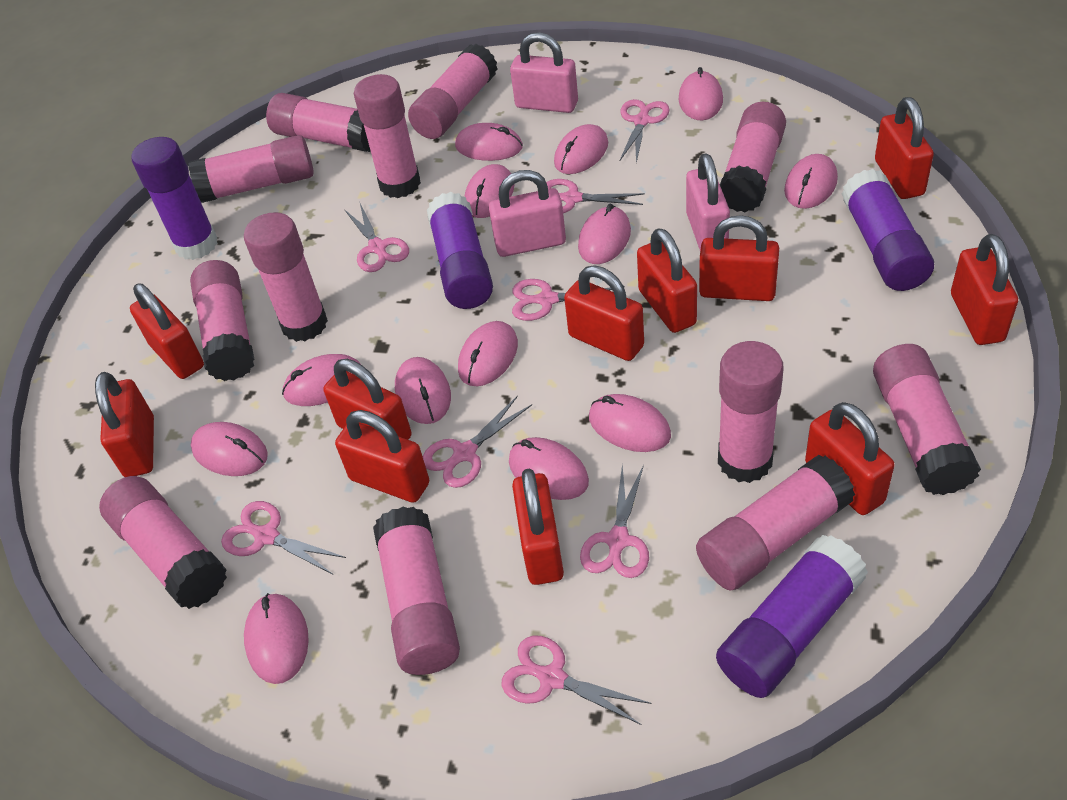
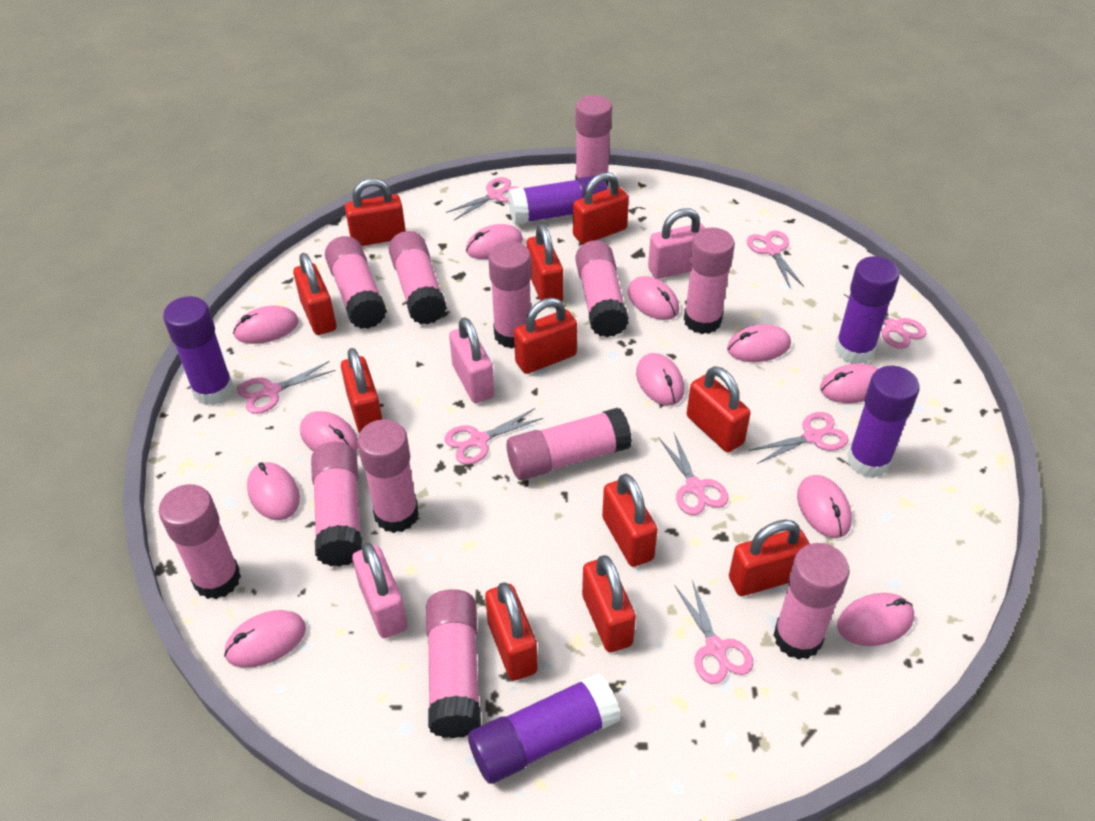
pink mouse: [191,422,268,476] [244,593,309,684] [282,354,360,406] [395,357,451,424] [455,123,523,161] [458,321,518,386] [464,164,514,218] [509,437,589,500] [554,124,608,174] [578,204,631,264] [589,394,671,452] [679,67,723,120] [784,154,838,209] = 13 -> [224,610,306,668] [233,305,299,344] [247,462,300,520] [300,411,358,452] [466,224,523,259] [628,276,679,320] [636,353,684,406] [727,324,791,362] [797,475,852,538] [820,363,878,403] [837,593,914,646] = 11
purple glue stick: [132,137,218,260] [427,192,493,309] [716,535,868,698] [842,169,934,291] = 4 -> [163,296,234,405] [468,673,621,784] [508,175,608,225] [835,256,900,364] [847,366,920,478] = 5

